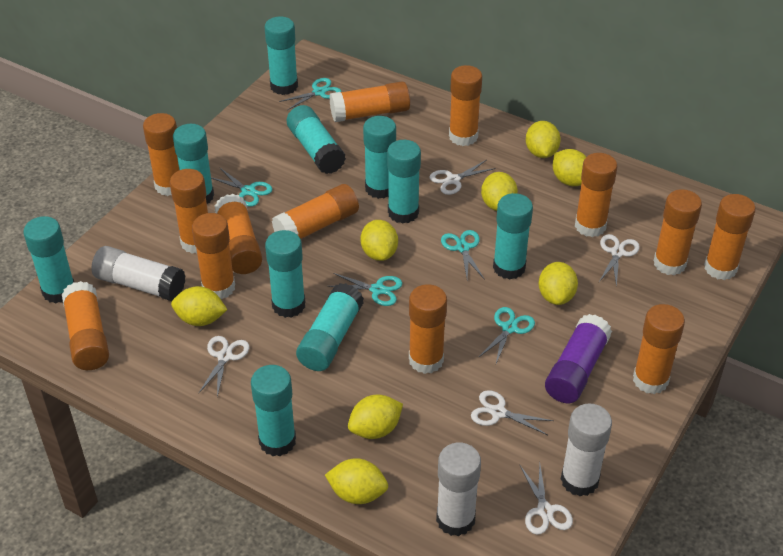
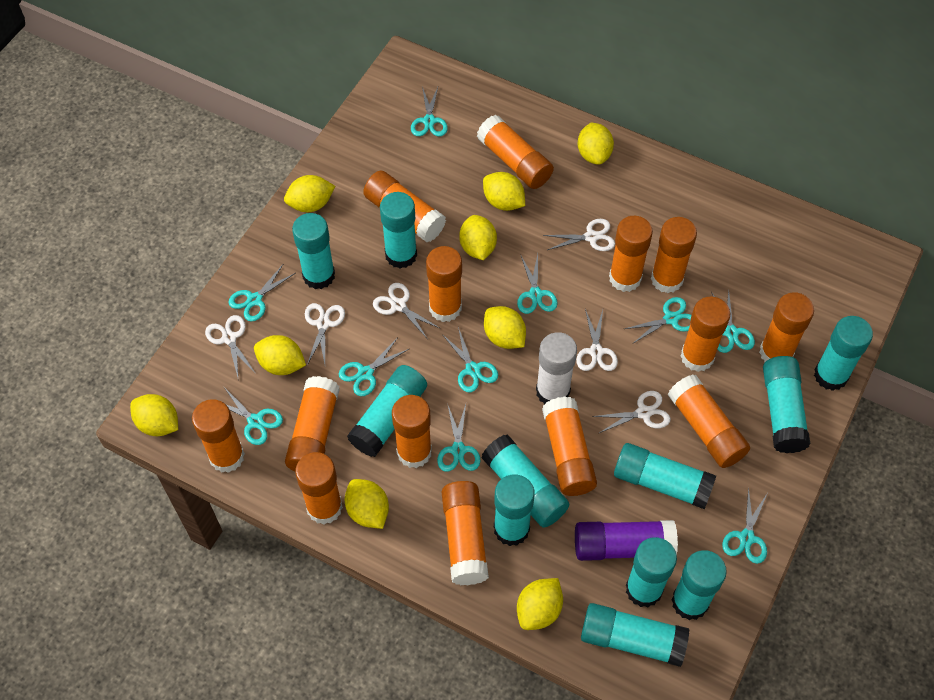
orange glue stick: [62,281,109,370] [143,113,179,196] [170,169,208,254] [192,213,235,300] [215,194,262,274] [272,184,359,239] [329,81,410,122] [409,284,447,374] [449,65,482,146] [575,153,617,237] [633,304,685,394] [654,189,702,275] [704,194,756,280] = 13 -> [192,399,245,473] [285,376,340,471] [295,452,343,524] [363,171,446,242] [392,395,432,468] [426,246,462,322] [442,481,489,585] [477,115,554,189] [542,396,597,496] [609,216,653,292] [651,217,697,293] [668,374,750,468] [681,296,730,372] [759,292,814,362] = 14
turquoise glue stick: [23,216,74,303] [173,124,214,204] [251,365,296,456] [265,16,298,95] [265,230,305,318] [287,105,346,174] [296,283,364,371] [363,116,396,199] [387,140,421,224] [493,193,533,279] = 10 -> [292,213,335,289] [347,365,427,457] [380,192,417,268] [482,434,569,528] [494,474,535,546] [581,603,689,667] [614,443,716,509] [626,537,677,607] [672,550,727,620] [763,356,810,453] [814,316,873,391] = 11
turquoise scissors: [211,167,272,206] [279,78,341,110] [328,273,403,306] [441,230,485,280] [478,307,535,363] = 5 -> [223,386,283,445] [228,263,295,322] [339,339,409,396] [411,87,448,136] [437,403,480,472] [442,327,498,392] [517,254,558,314] [625,297,692,344] [711,290,755,353] [722,487,767,564] = 10
white glue stick: [91,246,185,301] [436,442,481,536] [561,403,612,496] = 3 -> [536,332,577,405] = 1
white scissors: [198,336,249,397] [429,160,496,195] [471,390,554,435] [520,464,573,535] [599,234,640,287] = 5 -> [205,315,256,381] [305,303,345,365] [373,283,441,338] [543,219,615,251] [576,309,618,371] [592,391,671,433] = 6
yellow lemon: [171,286,228,326] [325,458,388,504] [348,395,403,439] [360,220,398,261] [481,172,518,211] [526,121,561,158] [538,262,578,305] [553,149,586,186] = 8 -> [130,394,178,436] [254,335,306,375] [284,175,335,212] [345,479,389,529] [459,215,497,260] [483,172,525,211] [484,306,526,349] [517,578,563,630] [578,123,614,165] = 9

